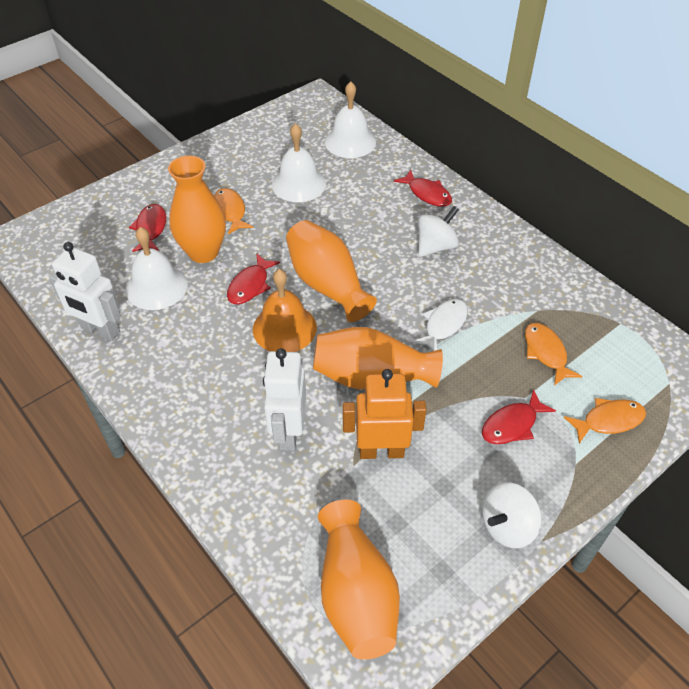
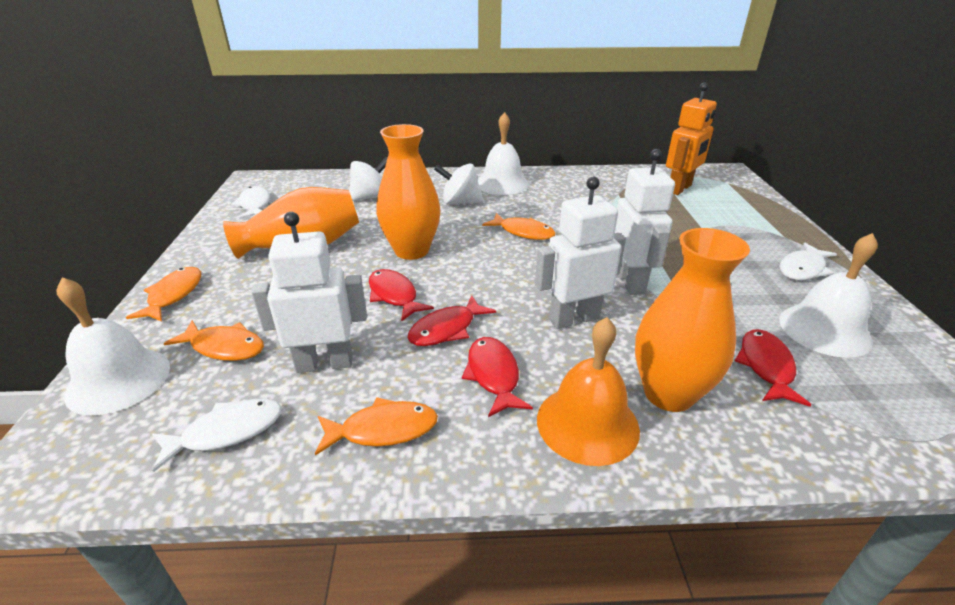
orange fish: [214,188,253,234] [525,323,582,386] [563,398,646,444] = 3 -> [126,267,201,321] [163,320,264,361] [315,397,438,456] [482,213,556,240] = 4
orange vase: [168,156,226,263] [286,220,377,322] [313,327,443,389] [318,500,400,660] = 4 -> [223,187,359,259] [376,124,440,260] [635,228,750,412] = 3
white fish: [412,299,468,351] = 1 -> [152,399,282,472] [231,186,270,219] [779,243,837,280] = 3
white robot: [49,242,121,341] [263,348,306,451] = 2 -> [251,212,367,373] [535,177,626,329] [615,149,675,295] = 3

